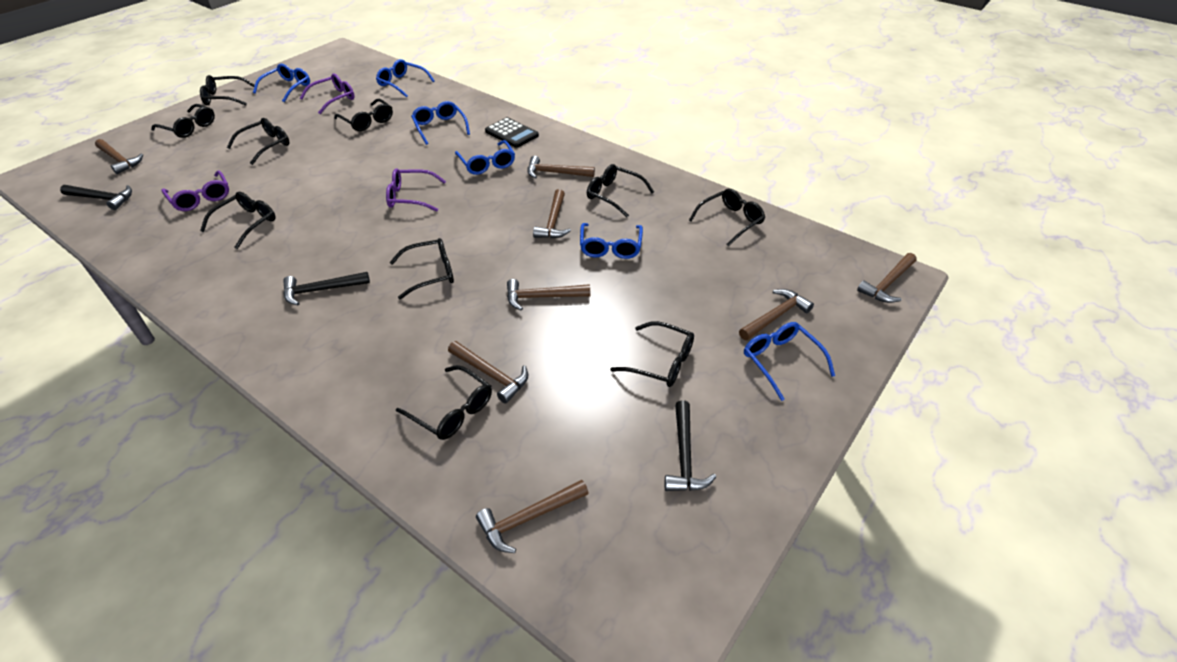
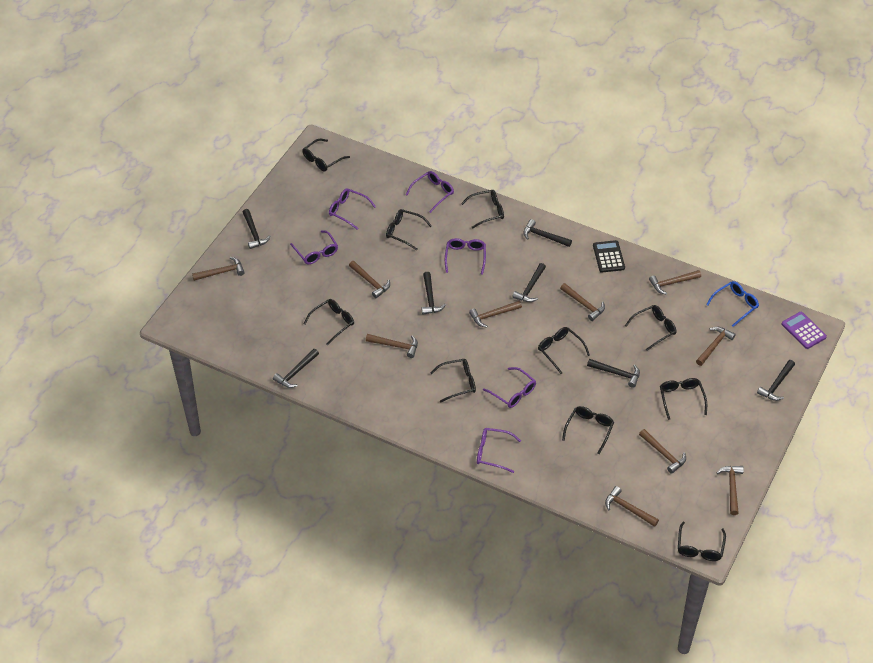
black hammer: [60,185,132,210] [283,272,370,305] [664,400,716,491] = 3 -> [243,209,271,249] [273,349,319,388] [422,272,446,315] [512,263,546,302] [523,219,572,247] [587,359,640,388] [757,360,795,401] = 7
blue glasses: [253,64,310,102] [376,59,434,98] [411,101,470,145] [455,140,515,175] [580,223,643,259] [744,322,835,401] = 6 -> [706,281,759,327] = 1
brown hammer: [95,139,143,174] [448,341,528,403] [476,480,589,553] [507,279,590,311] [527,156,595,179] [533,189,571,238] [739,289,814,340] [857,253,917,303] = 8 -> [192,257,245,281] [349,261,390,298] [366,334,418,358] [469,301,522,327] [560,283,605,321] [605,486,659,527] [639,429,686,474] [649,270,701,295] [696,327,736,366] [717,466,744,515] = 10
purple calculator: none = 0 -> [782,312,827,349] = 1
purple glasses: [162,170,229,211] [300,74,355,114] [386,168,446,212] = 3 -> [290,230,338,264] [329,188,376,230] [406,171,454,213] [445,238,486,275] [477,428,521,473] [483,367,536,408] = 6

